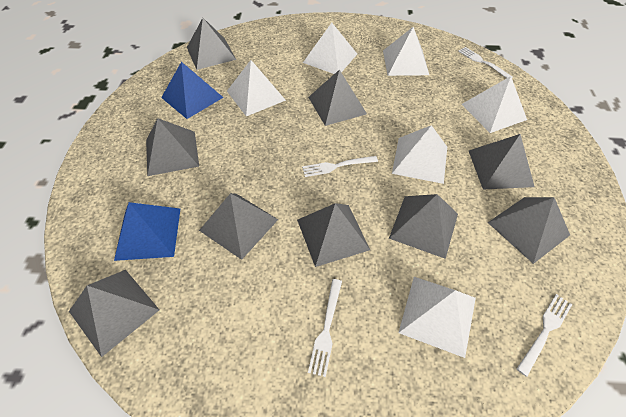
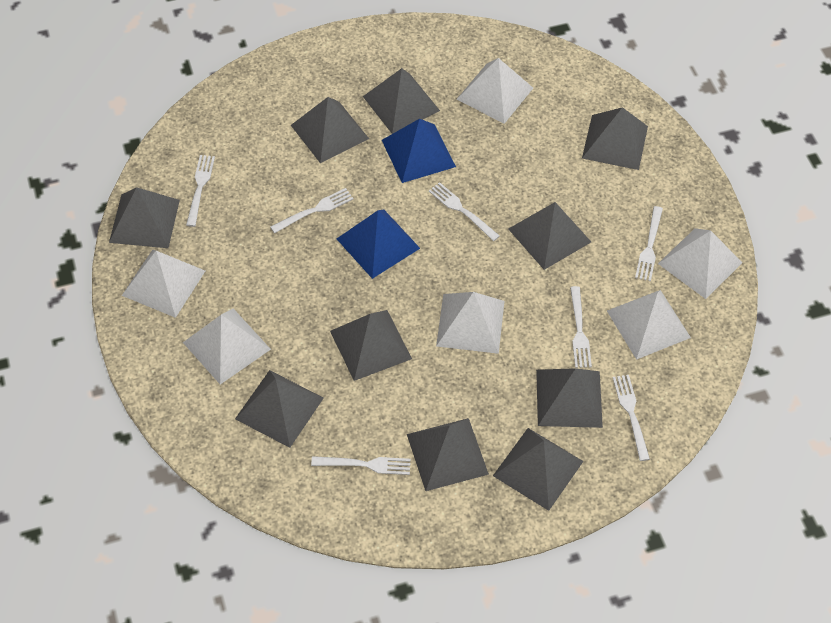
grey pyramid: [69,270,160,357] [146,118,199,176] [187,18,236,70] [199,193,278,260] [297,203,370,267] [308,70,367,126] [389,194,458,259] [469,134,535,190] [488,197,570,264] = 9 -> [109,187,180,248] [235,370,324,448] [291,97,369,163] [330,310,412,381] [363,68,440,134] [407,418,489,491] [493,428,584,511] [508,202,591,270] [536,368,603,428] [582,107,648,170] = 10
white fork: [302,156,378,177] [308,279,342,377] [458,47,513,78] [517,294,572,377] = 4 -> [186,155,215,227] [270,188,354,233] [311,456,411,475] [429,182,500,241] [570,286,592,368] [613,375,650,461] [635,206,663,281] = 7

